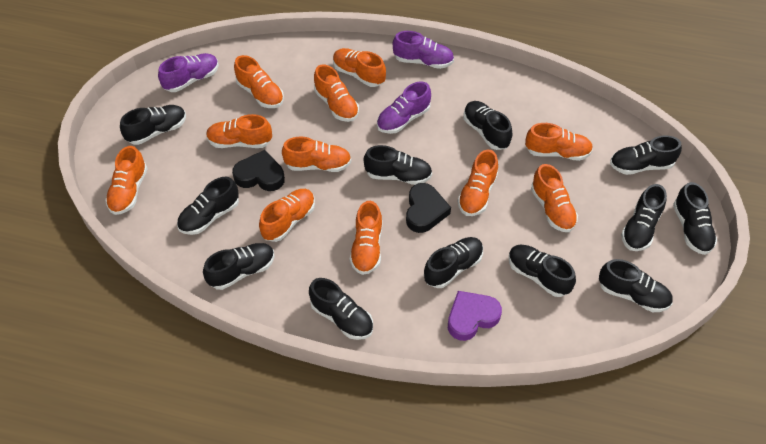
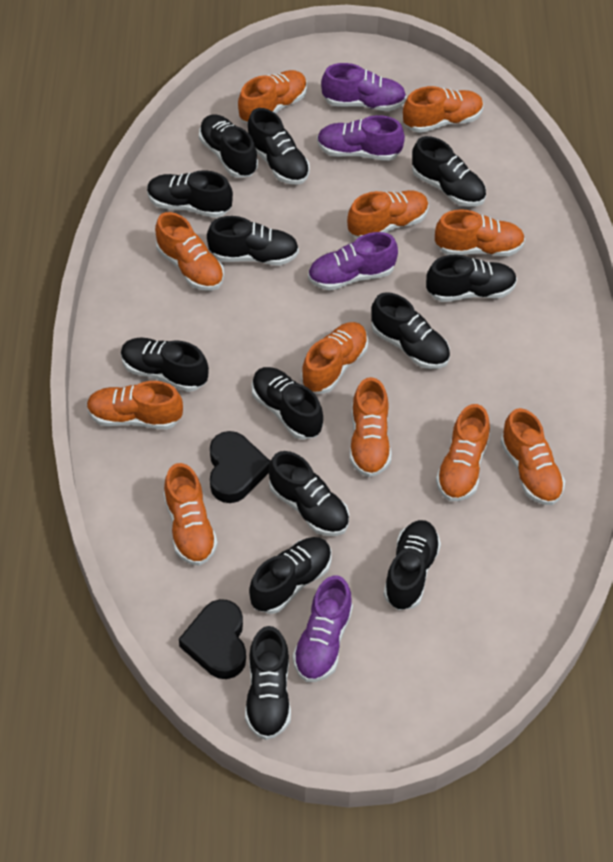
black shoe: [120,105,186,145] [177,177,239,235] [203,243,275,290] [309,278,373,340] [364,145,432,185] [424,237,483,288] [463,101,512,150] [509,245,576,297] [599,259,673,312] [610,136,682,175] [621,184,667,251] [673,182,717,255] = 12 -> [121,337,209,392] [147,170,233,218] [199,114,258,178] [207,216,299,266] [245,626,291,740] [248,108,310,185] [249,537,331,614] [252,367,323,440] [269,451,349,536] [371,292,450,369] [383,520,441,610] [412,136,486,207] [426,255,517,302] = 13
purple heart: [448,291,502,341] = 1 -> none = 0
purple shoe: [158,53,219,92] [377,81,431,134] [393,31,454,69] = 3 -> [293,575,353,682] [308,232,398,290] [317,115,405,161] [321,63,406,111] = 4

